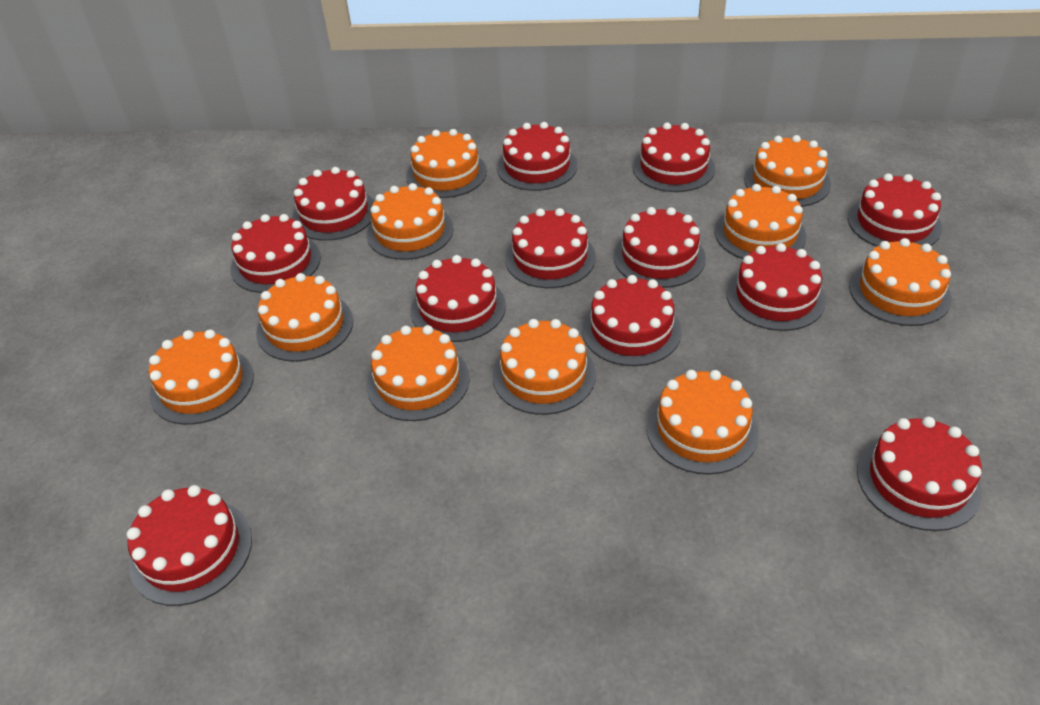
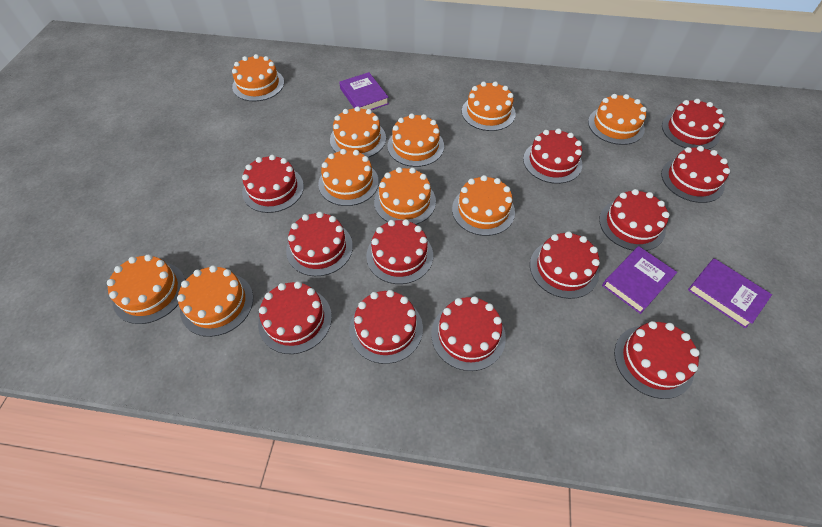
purple book: none = 0 -> [339,72,389,110] [602,246,677,314] [688,258,772,329] = 3

